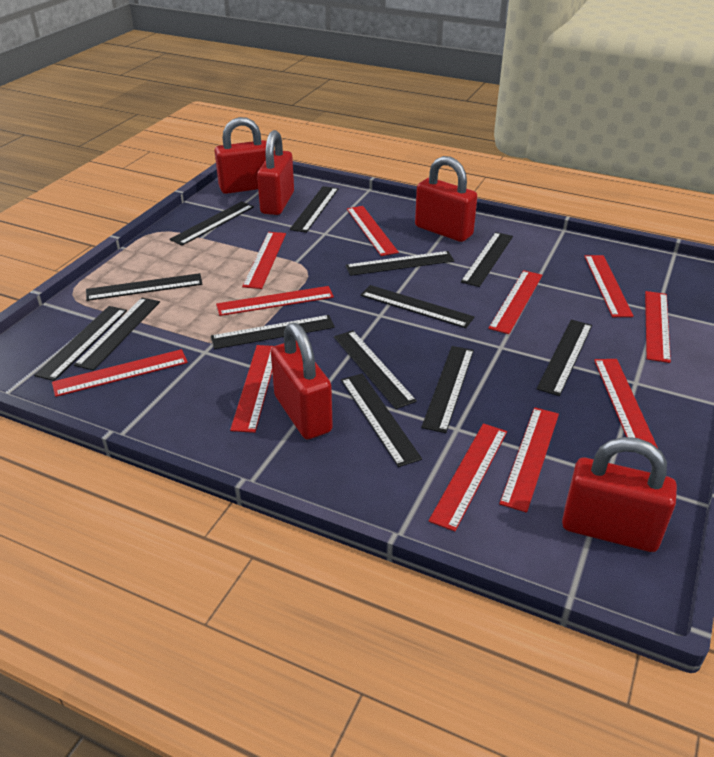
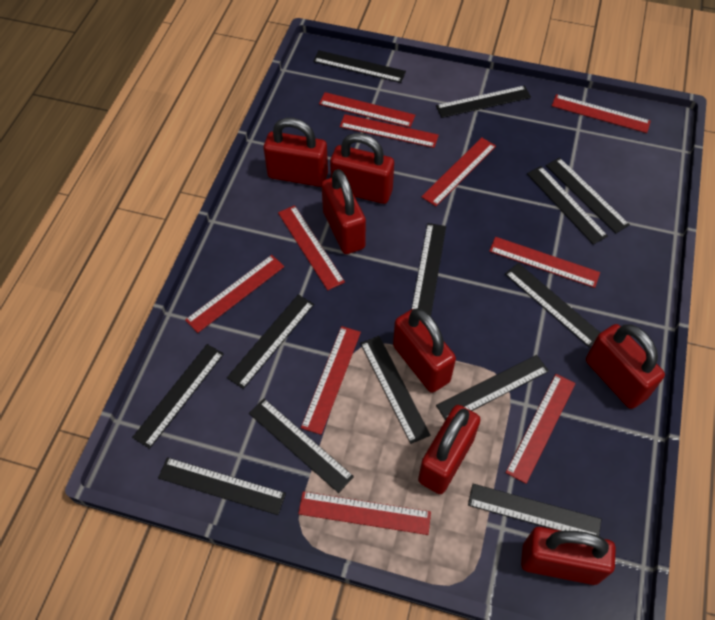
red padlock: [215,117,267,194] [257,130,294,215] [271,323,333,439] [415,156,478,242] [562,437,677,552] = 5 -> [264,118,328,187] [321,169,366,254] [330,133,394,204] [393,308,456,393] [418,405,481,494] [521,527,616,585] [586,324,665,409] = 7
red ruler: [52,349,188,397] [216,286,334,316] [230,345,274,433] [242,232,286,289] [347,206,399,256] [429,423,507,532] [488,270,542,334] [499,407,559,513] [584,255,634,317] [594,359,658,448] [645,291,671,363] = 11 -> [185,255,284,333] [278,205,345,290] [298,491,431,535] [301,326,361,435] [319,92,415,127] [340,114,439,148] [421,138,496,206] [489,237,600,288] [506,374,576,484] [552,94,651,133] = 10

